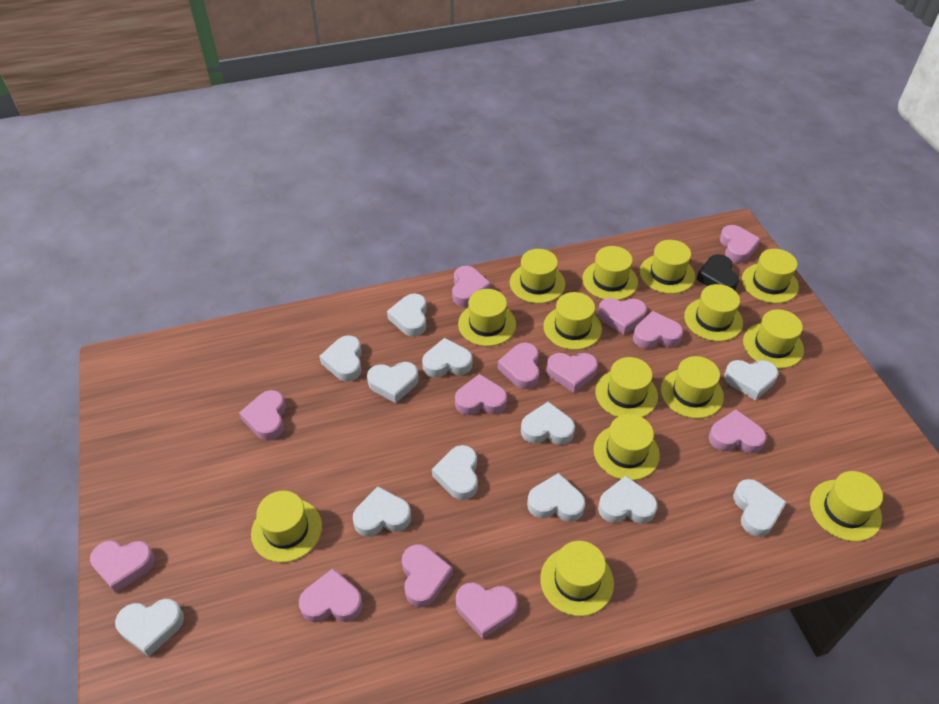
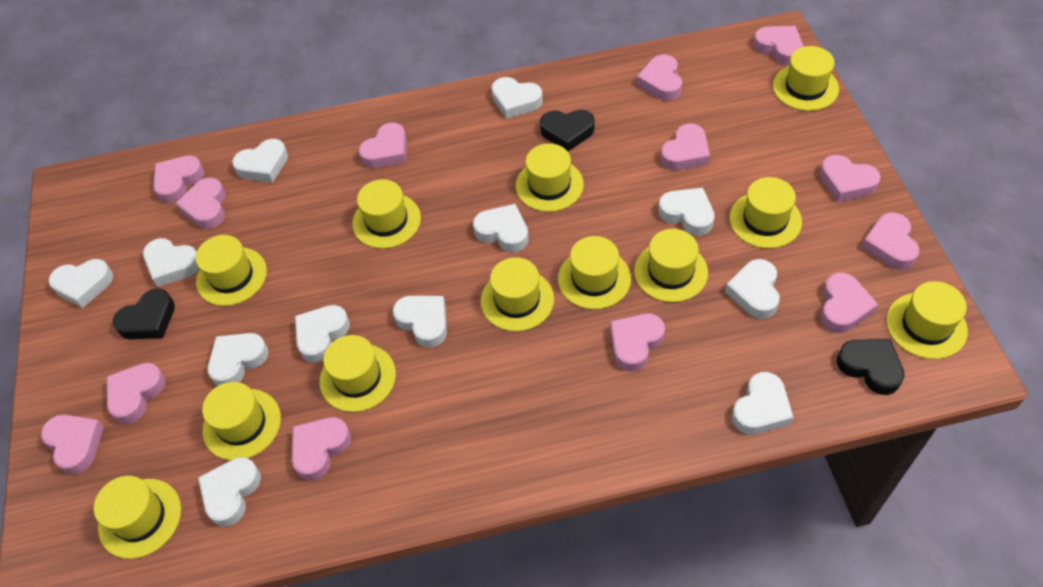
black heart: [696,254,739,290] = 1 -> [113,288,175,339] [540,110,595,152] [837,339,904,395] = 3
yellow hat: [251,491,322,563] [458,289,516,346] [510,249,565,304] [540,541,614,616] [543,292,602,350] [582,246,638,300] [594,414,660,480] [595,357,658,417] [640,240,695,294] [661,356,724,418] [684,284,743,341] [742,249,799,303] [743,309,804,368] [810,471,883,542] = 14 -> [94,476,181,559] [196,235,267,306] [202,382,281,461] [319,335,396,412] [352,179,421,249] [480,257,554,332] [516,143,584,212] [558,236,631,309] [634,229,708,302] [729,177,802,249] [773,46,839,111] [886,281,968,359] = 12

